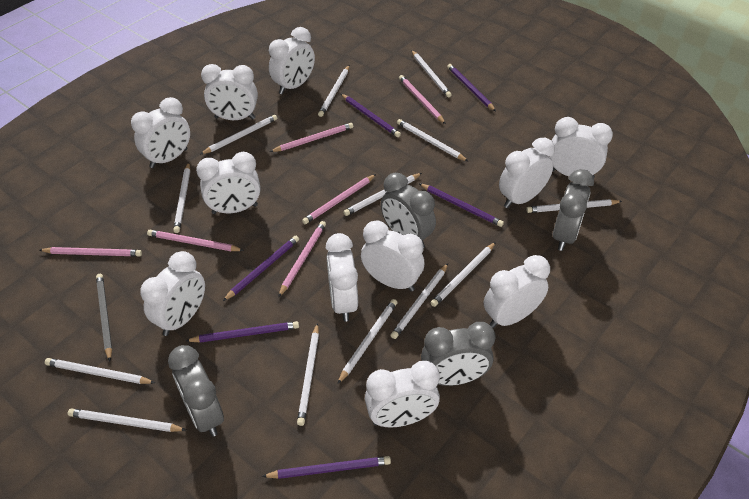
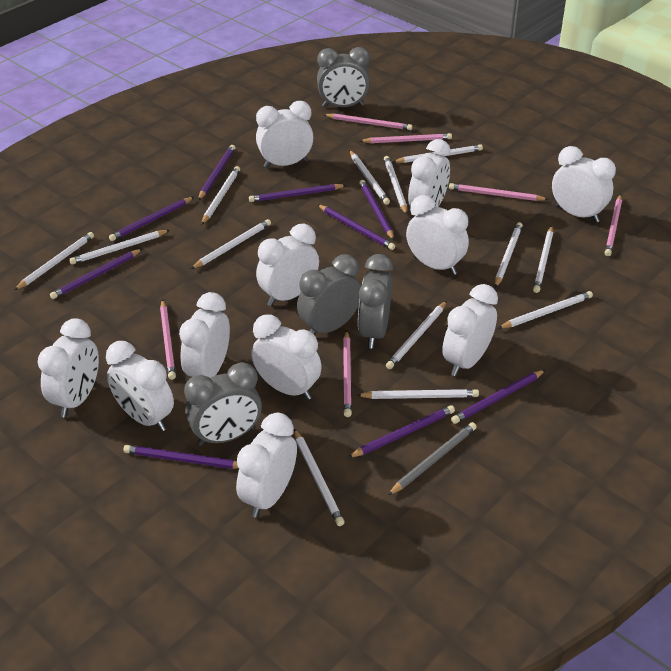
purple pencil: [186,321,299,343] [223,236,299,301] [262,456,391,479] [341,94,401,137] [419,183,504,227] [447,64,496,111] = 6 -> [50,249,142,299] [109,197,194,241] [123,445,238,469] [198,145,236,200] [249,184,346,202] [317,204,395,250] [348,405,455,458] [359,180,394,240] [451,370,545,424] = 9

